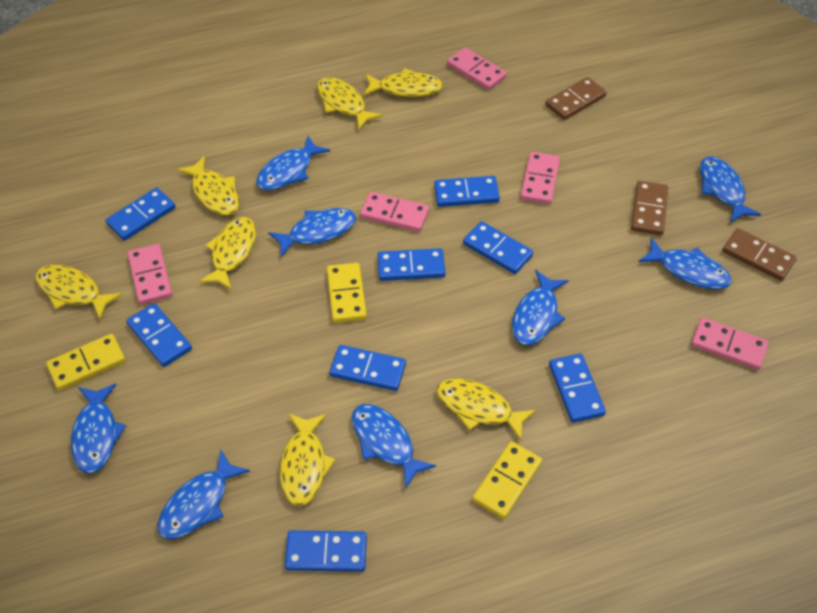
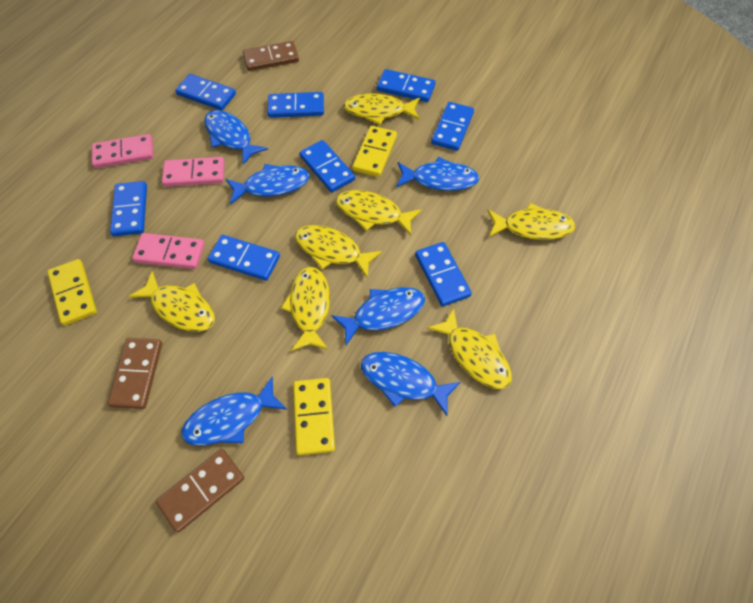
blue fish: [71,383,126,474] [158,450,250,540] [256,136,330,190] [268,208,356,257] [352,404,436,489] [512,270,569,345] [638,238,732,289] [700,157,761,223] = 8 -> [181,377,287,446] [204,110,268,165] [226,164,310,205] [331,287,425,345] [361,352,461,416] [396,157,479,191] = 6
pink domino: [128,244,172,305] [360,192,429,232] [447,47,507,90] [520,152,560,204] [691,317,769,370] = 5 -> [92,134,154,168] [132,233,205,269] [162,157,225,187] = 3

